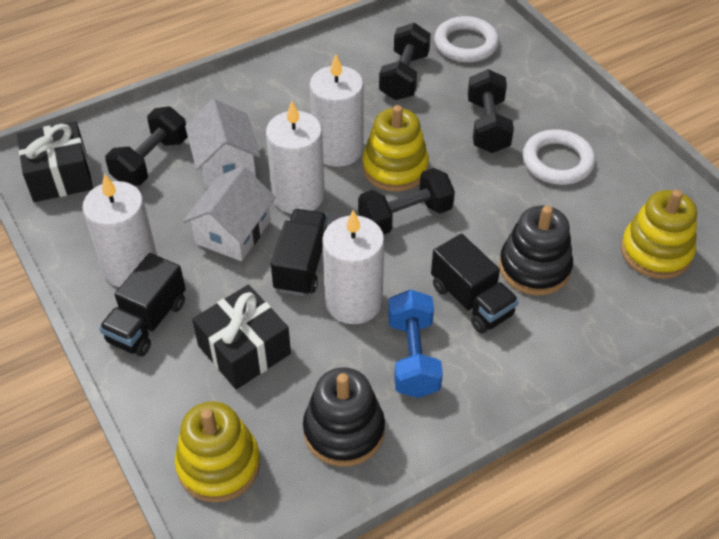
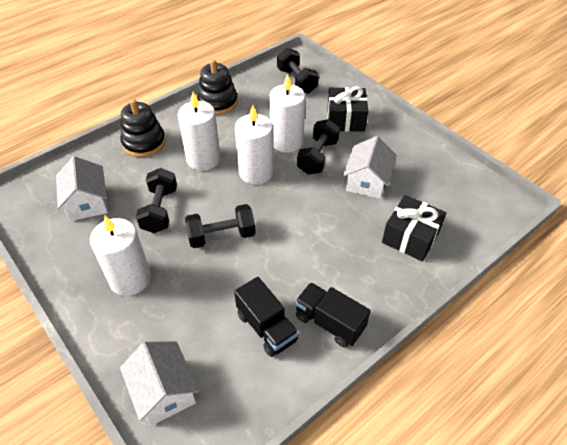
black truck: [99,253,186,357] [271,209,328,296] [431,234,519,334] = 3 -> [234,277,299,357] [295,282,371,348] = 2
blue dumbbell: [388,289,443,398] = 1 -> none = 0
white house: [183,166,276,261] [185,99,260,189] = 2 -> [56,156,108,221] [120,341,199,426] [343,136,397,199] = 3
white ring: [434,16,499,62] [523,130,595,185] = 2 -> none = 0
yellow stacking toy: [175,401,260,502] [362,105,429,192] [621,190,697,279] = 3 -> none = 0

